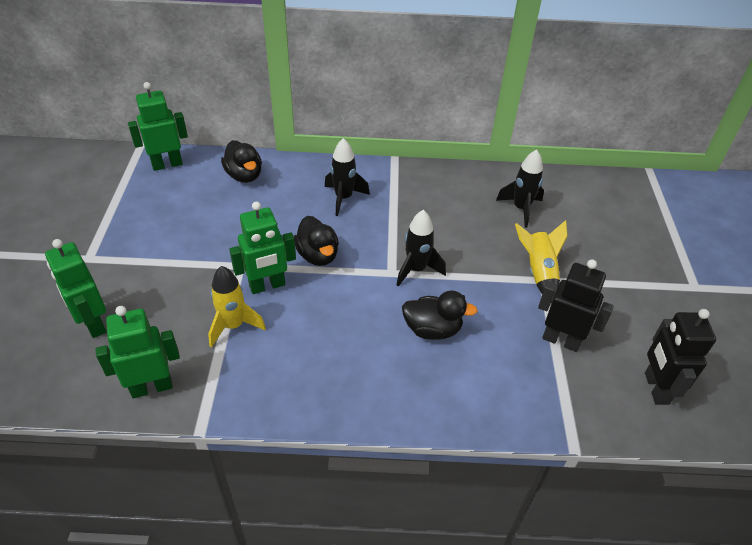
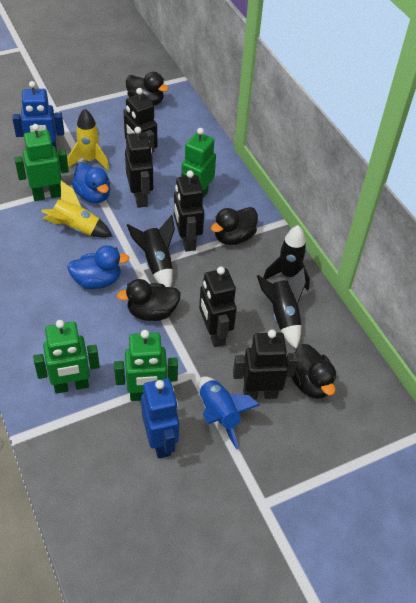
black duck: [221,140,262,183] [294,216,339,266] [402,291,478,340] = 3 -> [117,279,181,321] [126,72,169,106] [211,207,258,245] [291,344,336,399] = 4
black robot: [538,259,614,352] [645,309,716,405] = 2 -> [123,88,157,161] [125,127,153,208] [174,170,204,252] [199,267,237,347] [233,330,298,399] = 5
blue duck: none = 0 -> [67,245,130,289] [72,163,110,203] = 2
blue robot: none = 0 -> [12,81,64,151] [141,378,179,459] = 2
blue rocket: none = 0 -> [199,376,260,450] = 1

